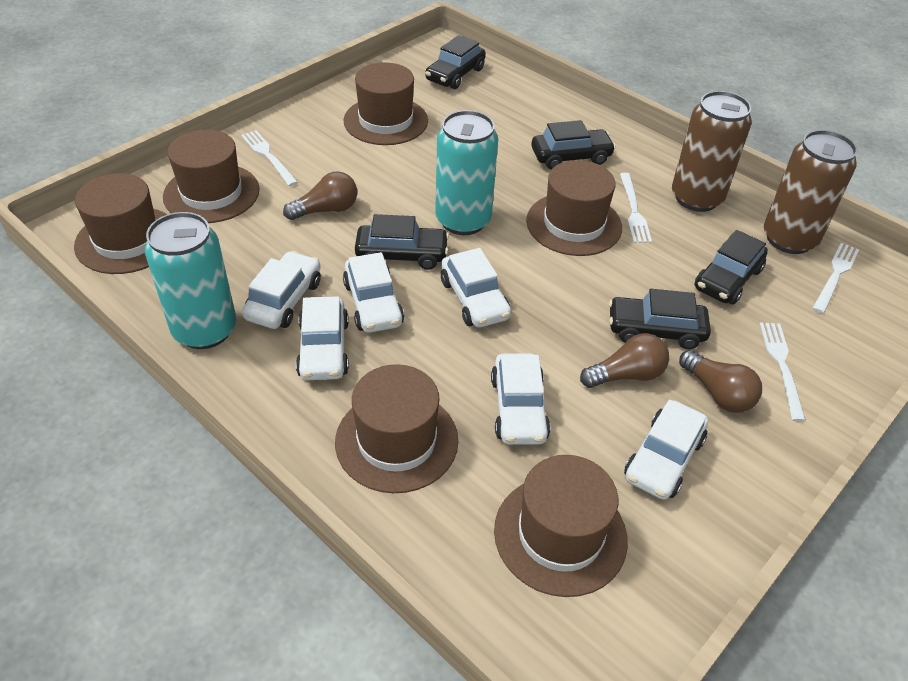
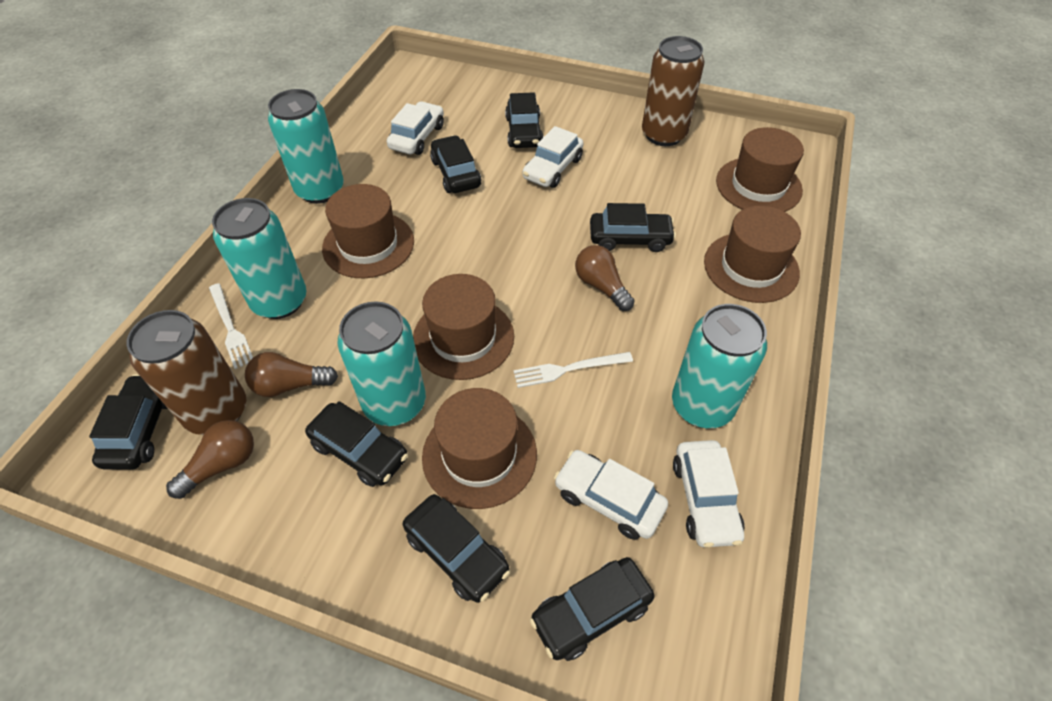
black car: [355,214,449,270] [425,35,486,89] [531,120,616,170] [609,289,711,349] [695,230,768,305] = 5 -> [89,374,168,470] [305,401,408,487] [403,494,510,603] [430,135,482,193] [505,92,544,148] [530,557,655,661] [590,203,676,252] = 7
brown hat: [74,173,167,274] [163,130,260,223] [335,364,458,493] [343,62,428,145] [494,455,628,597] [526,160,622,256] = 6 -> [322,184,414,278] [413,274,514,380] [422,388,537,509] [704,206,801,303] [716,127,804,212] = 5
turquoise can: [145,212,236,349] [435,110,498,235] = 2 -> [212,198,306,319] [268,89,344,204] [338,301,426,426] [672,304,767,428] = 4
white car: [242,251,321,329] [296,296,349,380] [343,252,404,333] [441,248,511,328] [491,354,550,445] [624,400,708,500] = 6 -> [387,101,444,155] [523,126,583,188] [554,450,668,540] [673,440,745,548] = 4
white fork: [241,130,298,186] [620,173,652,243] [760,323,806,422] [812,243,859,314] = 4 -> [209,283,253,369] [514,352,633,388] = 2

